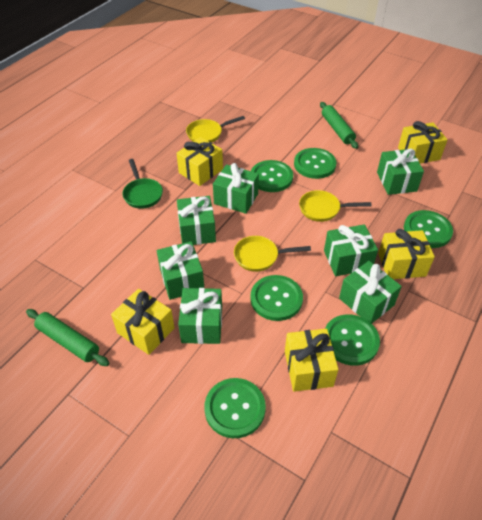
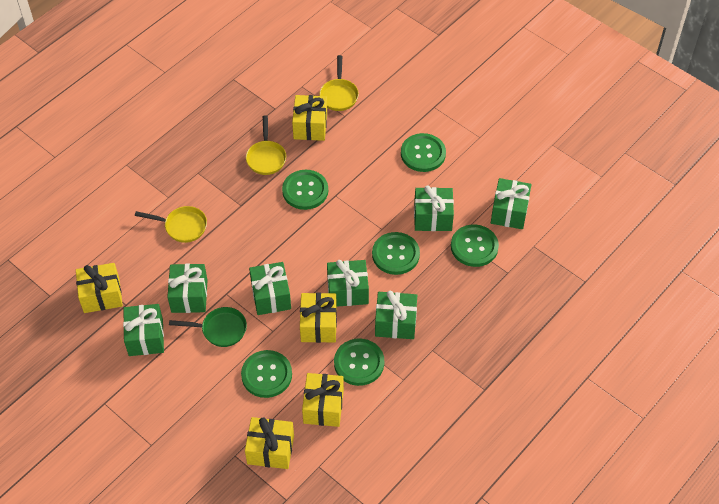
green rolling pin: [26,309,109,366] [320,102,358,149] = 2 -> none = 0

